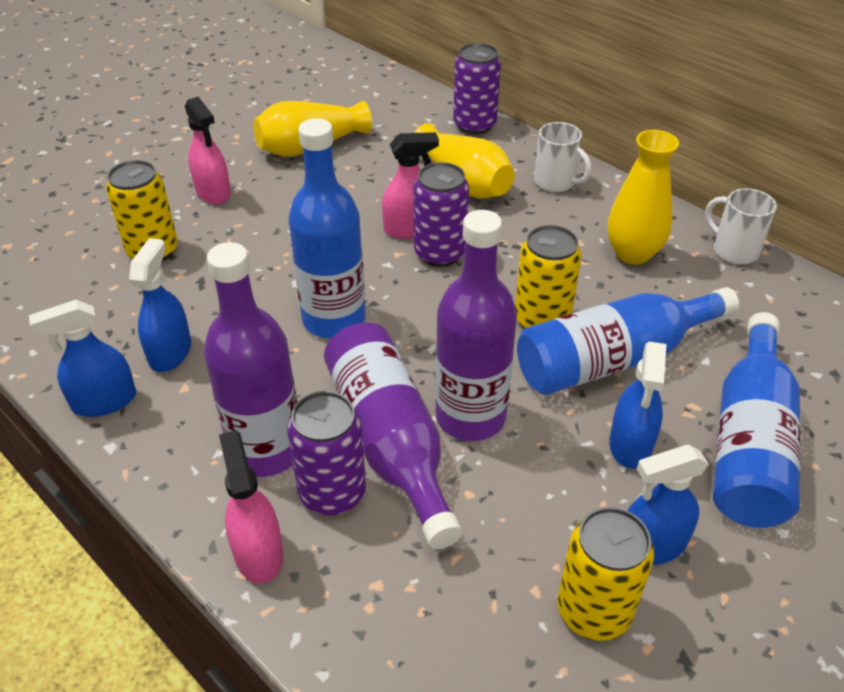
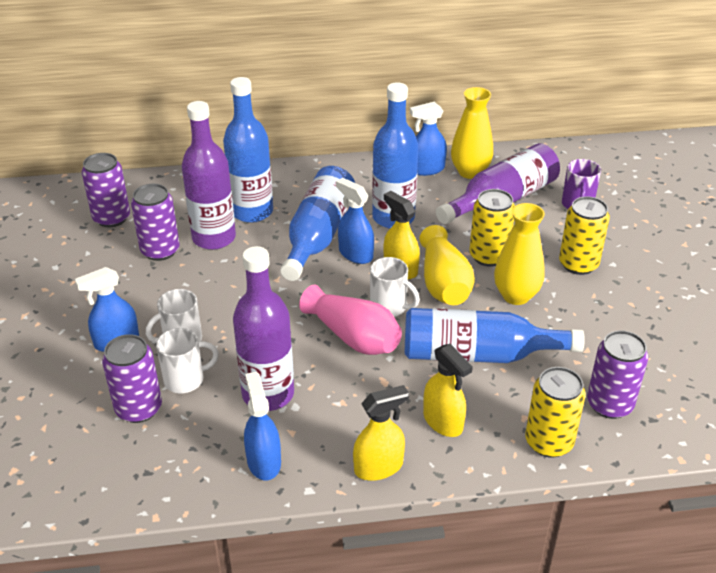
blue bottle: [288,118,366,338] [517,287,739,395] [713,312,801,528] = 3 -> [223,77,273,223] [280,166,355,281] [372,82,418,228] [405,308,585,363] = 4
pink spray bottle: [185,97,231,204] [219,430,283,584] [382,132,439,239] = 3 -> none = 0
pink vase: none = 0 -> [299,284,402,355] = 1
purple can: [287,391,366,515] [414,162,469,267] [453,43,501,134] = 3 -> [82,153,130,227] [102,334,162,423] [131,184,180,261] [587,330,648,419] = 4
purple mug: none = 0 -> [562,159,601,209] = 1
white mug: [534,122,591,192] [705,188,777,264] = 2 -> [146,289,202,343] [156,328,219,393] [370,257,420,317] = 3
yellow spray bottle: none = 0 -> [353,385,409,481] [384,191,420,279] [423,344,473,437] = 3

